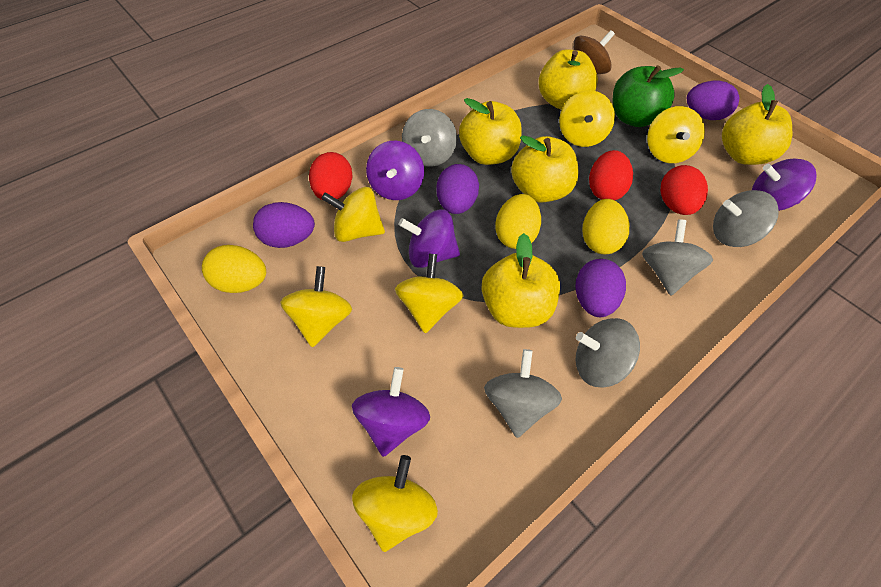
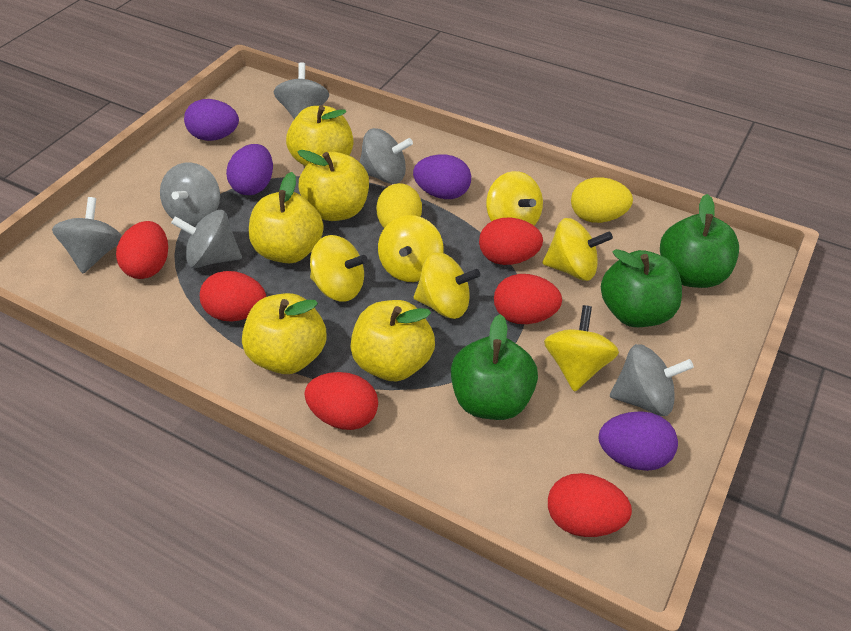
brown spinning top: [573,30,615,74] = 1 -> none = 0
green apple: [613,65,684,127] = 1 -> [451,314,538,420] [601,249,682,327] [660,194,739,288] = 3
grey spinning top: [402,109,457,167] [484,349,562,438] [576,318,640,387] [642,219,713,296] [713,190,779,247] = 5 -> [52,197,122,273] [160,163,220,226] [171,210,242,268] [273,62,329,119] [360,128,413,184] [610,344,694,416] = 6
purple spinning top: [352,367,430,457] [366,141,424,200] [399,210,460,268] [752,158,817,211] = 4 -> none = 0
red egg: [309,152,353,201] [589,150,633,201] [660,165,708,215] = 3 -> [116,221,168,279] [200,271,266,322] [304,372,378,430] [479,217,543,265] [494,274,562,324] [548,473,632,537] = 6
yellow egg: [202,245,266,293] [495,194,541,249] [582,199,629,254] = 3 -> [376,183,422,228] [571,177,633,223] = 2

